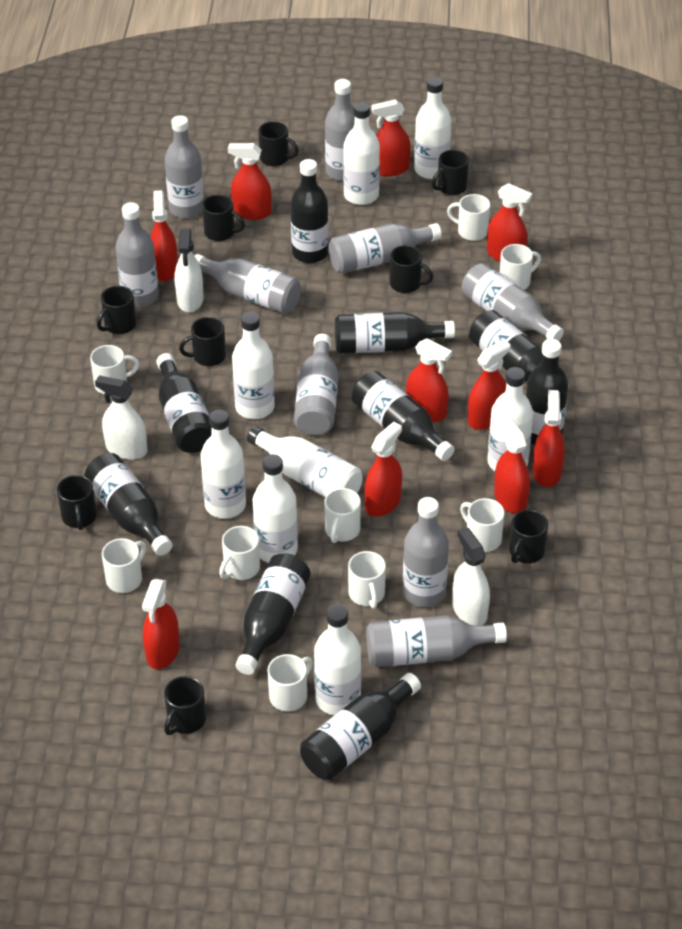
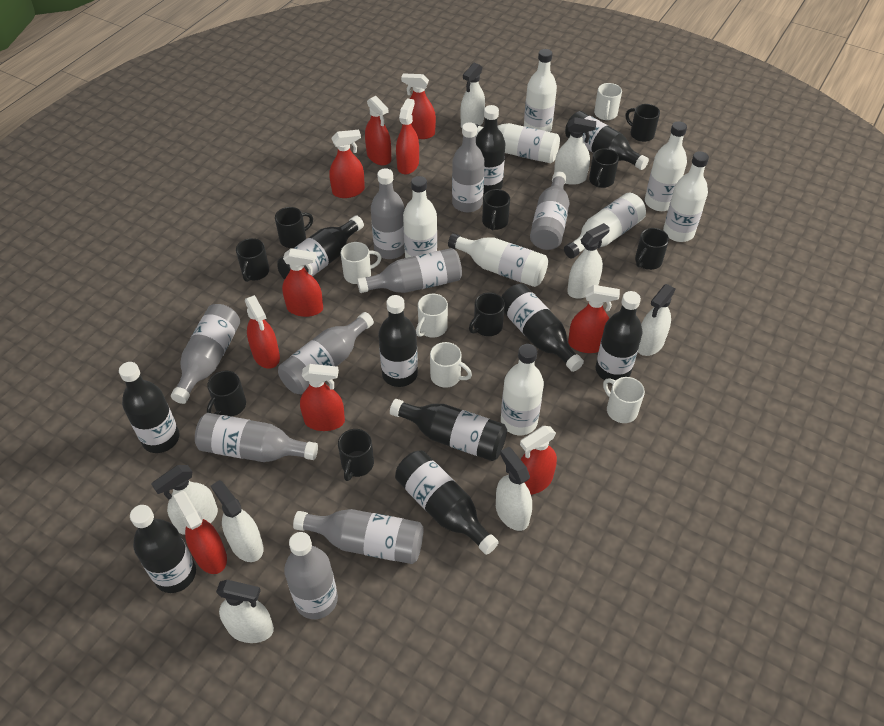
black bottle: [84,453,173,556] [156,353,212,453] [236,553,311,675] [291,159,329,263] [300,673,421,780] [335,312,455,354] [352,371,455,461] [469,310,569,388] [526,339,568,445] = 9 -> [119,362,180,453] [130,505,196,593] [277,215,364,280] [378,295,418,387] [390,399,507,461] [395,451,499,555] [476,105,505,194] [502,284,584,372] [565,111,649,170] [596,291,643,381] = 10
white mug: [90,345,139,394] [102,538,146,593] [219,526,260,580] [267,654,313,711] [324,488,361,543] [348,551,386,609] [447,194,490,241] [460,498,504,552] [500,244,541,290] = 9 -> [341,242,382,284] [416,294,448,338] [430,342,472,388] [594,83,622,120] [603,377,645,423] = 5
white spray bottle: [95,375,147,460] [175,229,204,312] [452,527,490,626] = 3 -> [151,465,218,535] [211,480,264,562] [216,580,274,643] [460,63,485,128] [496,447,532,531] [554,117,596,185] [567,223,610,299] [638,284,676,356] = 8

